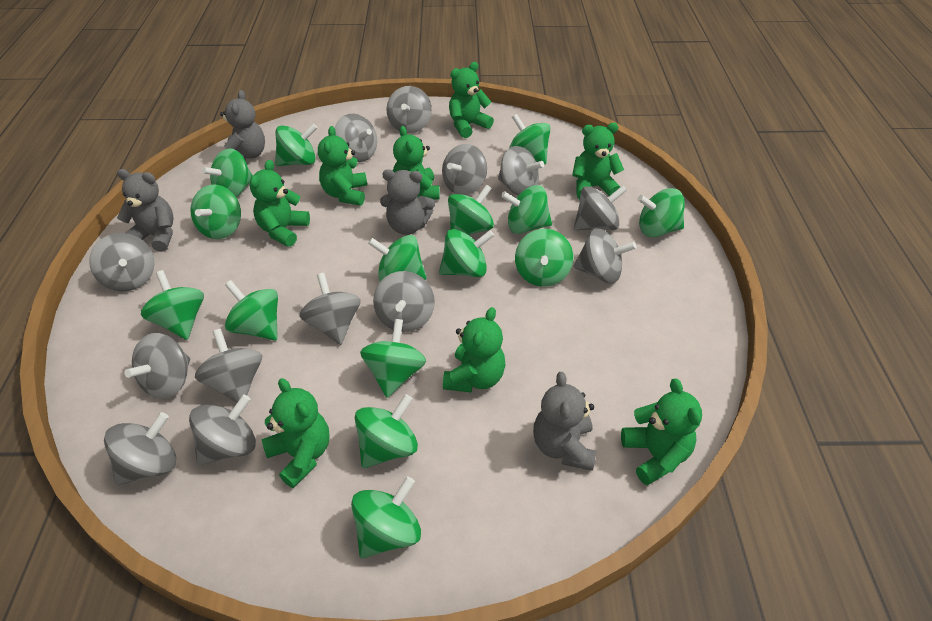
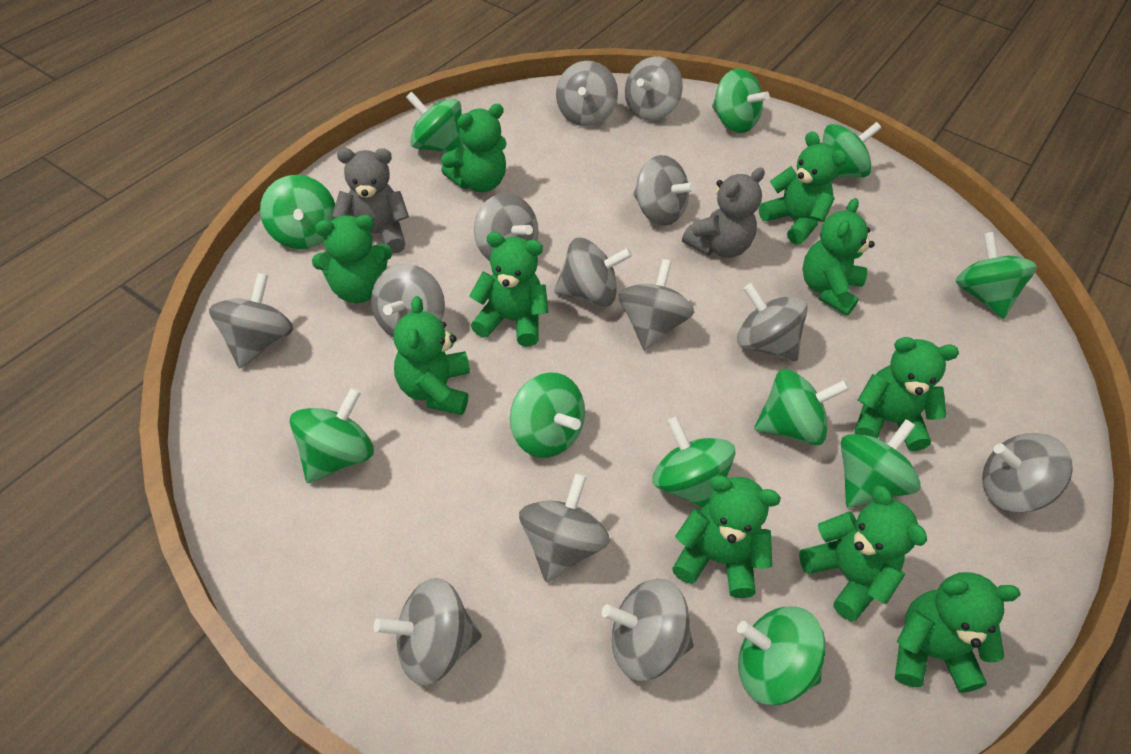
green spinning top: [141,270,204,340] [191,184,241,239] [201,148,253,197] [225,280,278,341] [275,124,317,166] [351,476,421,558] [355,394,418,468] [360,319,426,398] [368,235,427,281] [439,229,494,277] [448,184,494,235] [501,185,552,234] [509,114,551,165] [515,229,573,287] [637,188,685,237] = 15 -> [260,175,336,249] [290,387,374,483] [406,91,464,153] [510,372,585,458] [653,416,736,508] [712,68,770,133] [737,607,826,705] [754,369,849,445] [822,122,881,178] [841,419,921,508] [956,232,1037,319] = 11
green teddy bear: [250,160,310,247] [262,378,330,488] [318,126,367,206] [393,126,440,200] [443,307,506,392] [449,62,494,138] [572,123,624,199] [621,378,702,485] = 8 -> [312,215,392,303] [394,296,470,415] [441,104,507,192] [469,232,549,347] [672,475,781,598] [759,131,847,245] [799,485,927,621] [802,198,875,315] [855,337,959,451] [895,572,1021,693] = 10
grey teddy bear: [117,169,173,252] [220,90,265,161] [380,169,435,235] [533,372,596,471] = 4 -> [332,148,409,254] [682,168,765,258] = 2

